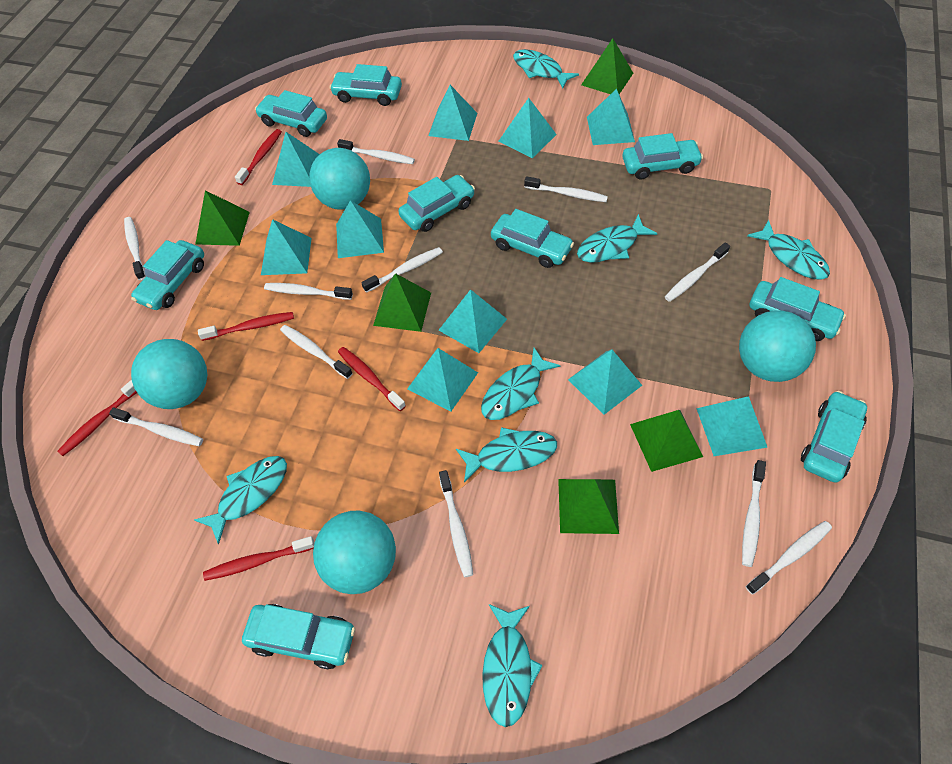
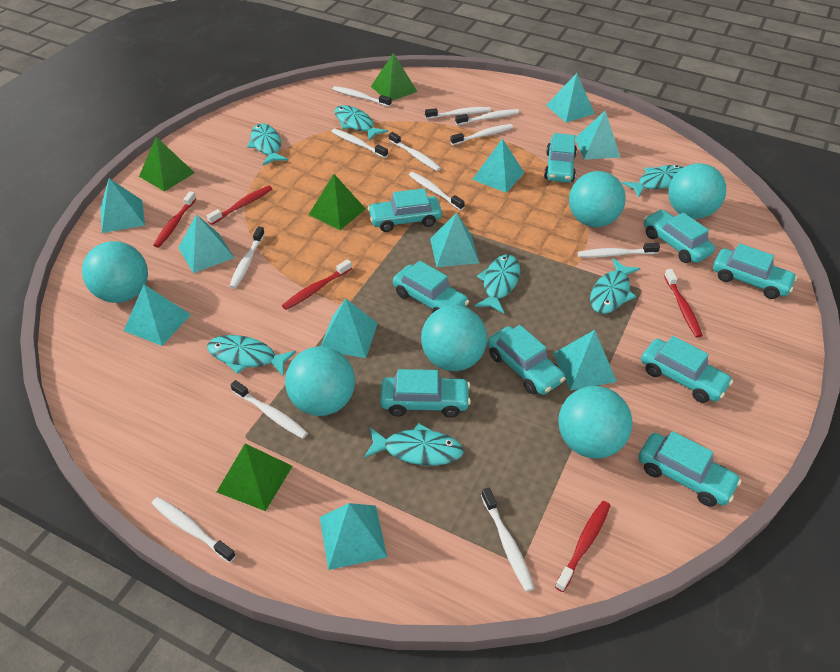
green pyramid: [195,190,250,246] [373,273,431,332] [558,479,619,534] [581,38,633,94] [630,410,703,472] = 5 -> [139,137,195,192] [217,444,293,511] [309,174,366,230] [371,53,418,101] = 4
turquoise ball: [131,339,207,409] [309,148,370,210] [313,511,396,594] [739,311,816,382] = 4 -> [82,241,148,303] [285,346,355,416] [421,305,487,371] [558,386,632,459] [569,171,626,227] [668,163,726,219] = 6
white toothbrush: [109,407,203,446] [124,217,146,280] [264,283,353,300] [280,325,353,379] [337,139,415,164] [361,247,443,293] [439,470,473,577] [524,176,608,202] [665,243,730,302] [742,460,766,567] [746,521,832,595] = 11 -> [152,497,236,563] [229,227,265,289] [230,380,308,438] [331,129,388,158] [332,86,392,107] [389,132,441,171] [409,172,465,210] [425,107,491,119] [450,124,513,145] [455,109,519,125] [481,488,534,592] [578,243,660,258] = 12

